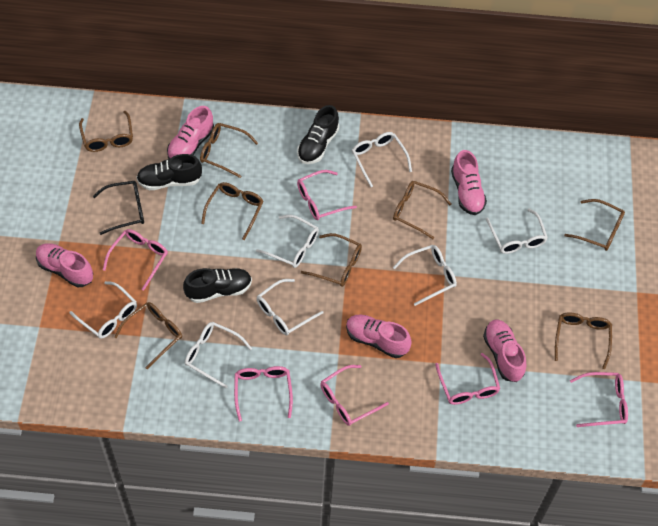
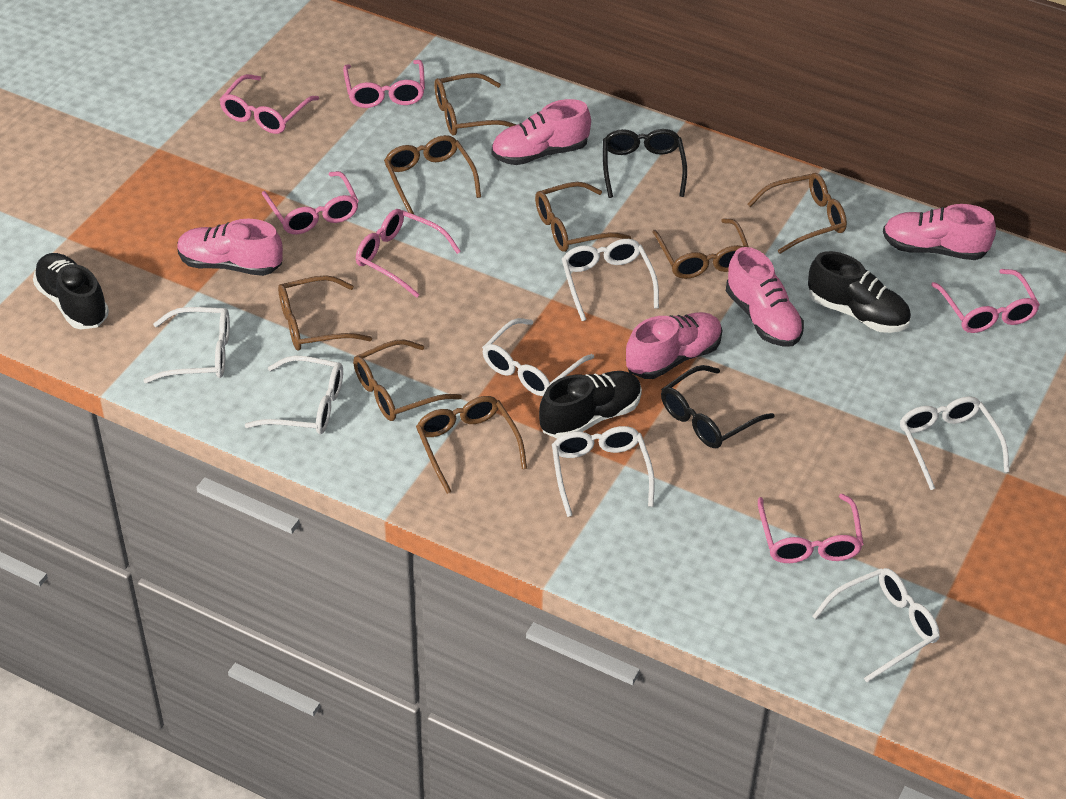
black glasses: [93,181,144,235] = 1 -> [603,129,687,198] [661,365,774,448] = 2

